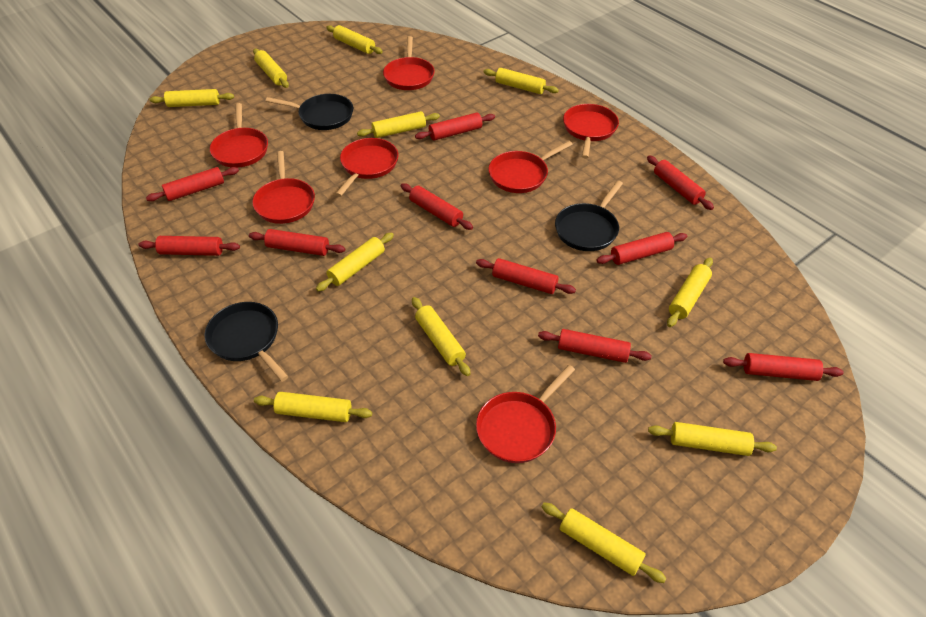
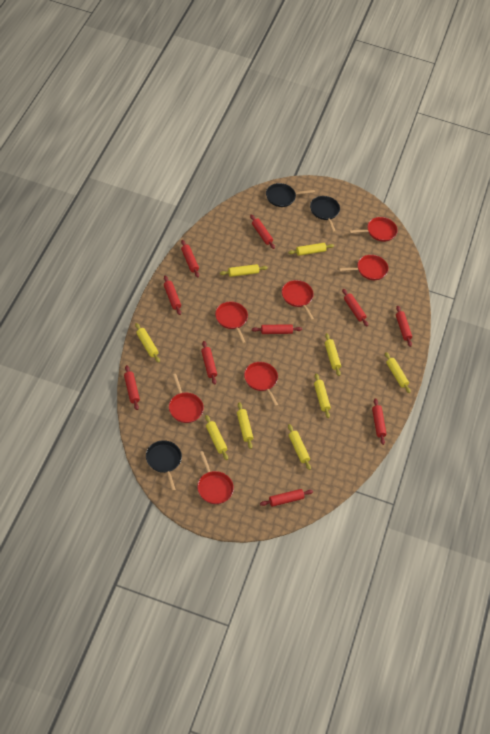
yellow rolling pin: [150,89,234,107] [253,49,289,88] [254,392,372,422] [316,232,394,292] [326,25,383,54] [357,111,440,138] [412,297,471,376] [483,68,559,94] [541,503,666,583] [648,422,777,456] [667,257,713,327] = 11 -> [135,323,160,363] [205,415,228,460] [220,264,268,277] [237,402,253,449] [288,243,334,256] [288,424,311,470] [314,373,331,418] [325,333,341,376] [385,352,411,393] = 9

